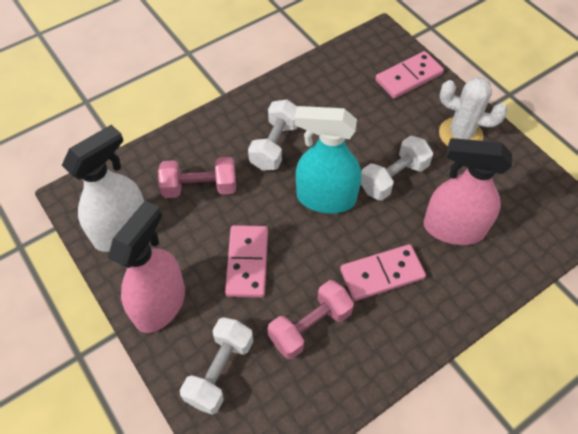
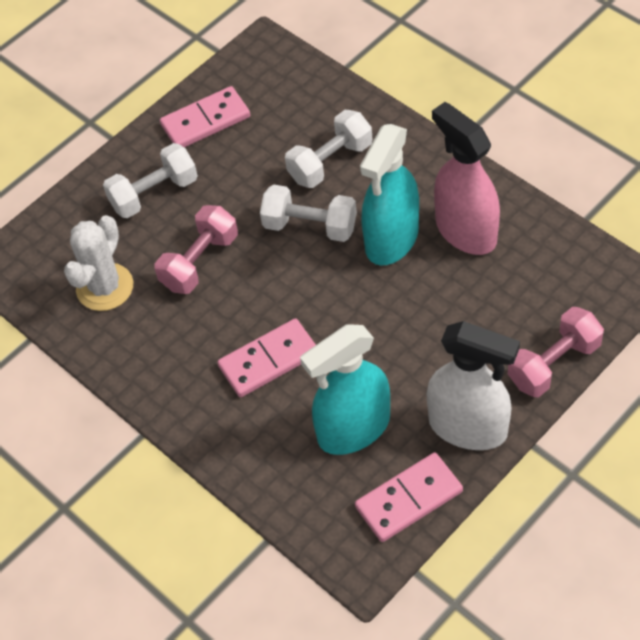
pink spray bottle: [108,200,185,333] [423,138,512,245] = 2 -> [432,102,500,255] = 1
turquoise spray bottle: [294,106,361,214] = 1 -> [300,324,390,455] [360,124,419,266] = 2

